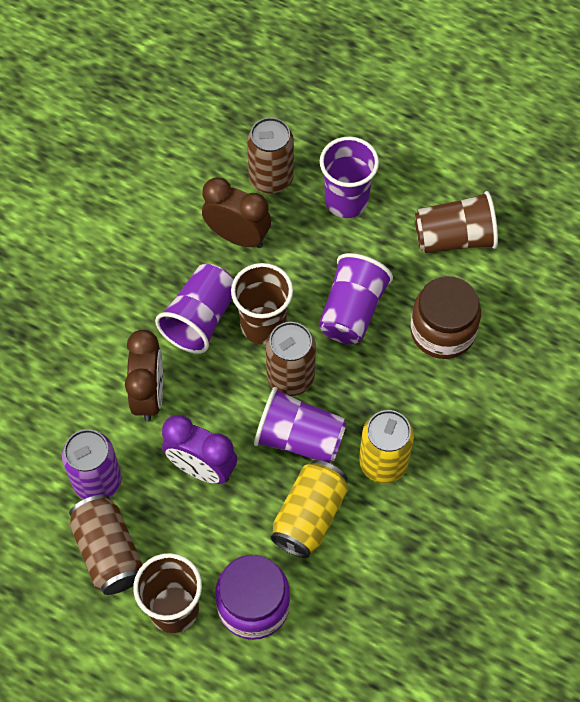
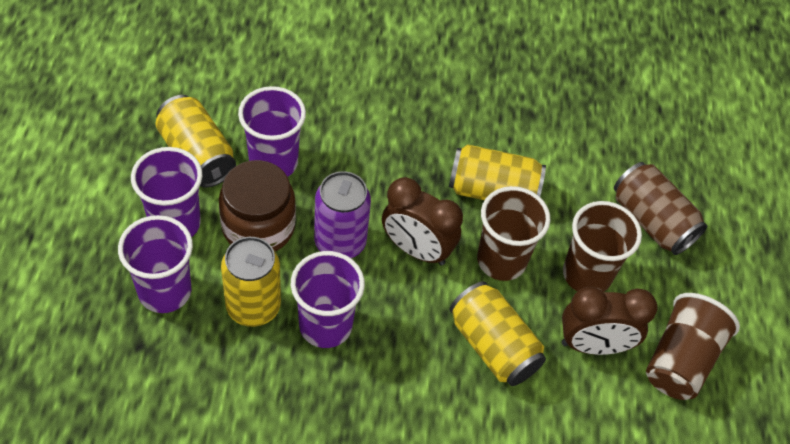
brown can: [69,494,143,595] [247,117,294,194] [266,322,316,396] = 3 -> [614,162,707,255] = 1
purple clock: [162,415,237,484] = 1 -> none = 0
purple jar: [215,555,290,640] = 1 -> none = 0
yellow can: [271,460,348,558] [359,410,414,483] = 2 -> [155,95,236,188] [221,237,281,327] [449,144,546,200] [449,281,546,386] = 4

